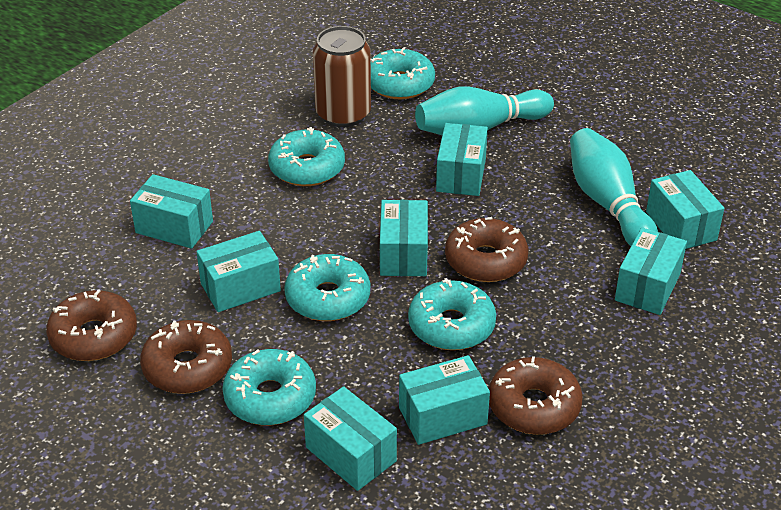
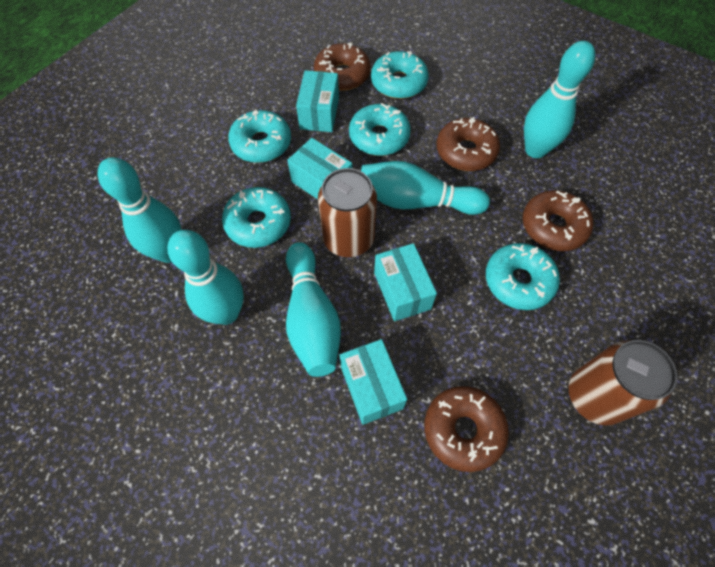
brown can: [313,26,371,127] = 1 -> [318,168,377,257] [569,340,677,426] = 2
turquoise bowling pin: [415,86,554,135] [570,128,658,246] = 2 -> [98,157,182,263] [167,230,244,325] [286,242,341,377] [361,161,490,215] [524,41,595,158] = 5
turquoise box: [130,174,213,249] [197,231,281,312] [304,386,397,491] [380,200,428,276] [399,355,490,445] [436,123,488,196] [615,227,687,315] [646,170,724,249] = 8 -> [287,138,352,199] [296,70,339,132] [340,339,407,425] [374,243,437,321] = 4

